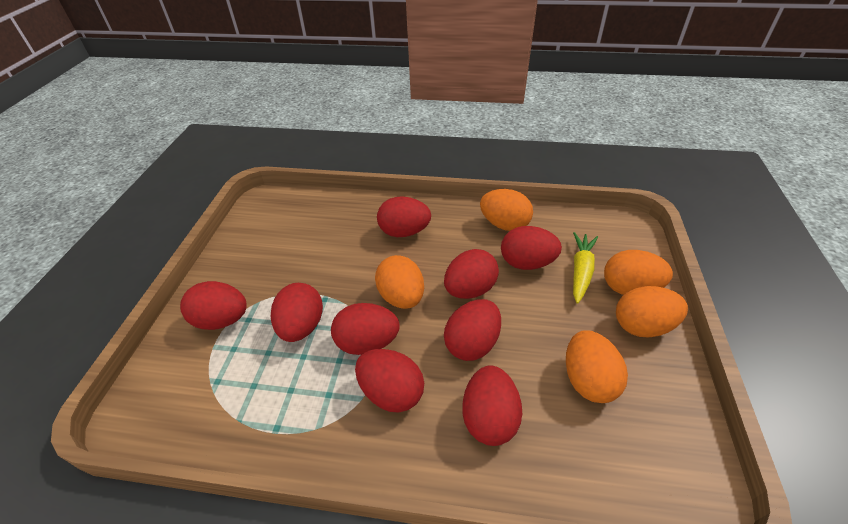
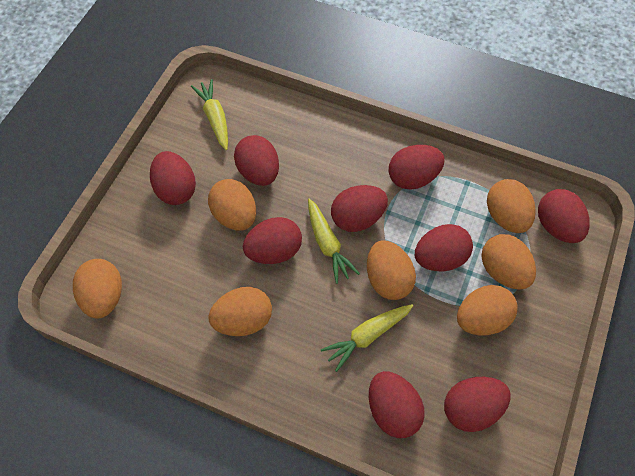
orange egg: [375,255,424,309] [480,189,533,231] [566,330,628,403] [604,250,673,295] [616,286,688,337] = 5 -> [73,259,122,319] [208,179,256,231] [208,287,272,336] [367,240,416,300] [457,285,518,336] [481,234,536,290] [487,179,536,233] = 7
yellow carrot: [573,232,598,304] = 1 -> [191,79,228,150] [308,199,360,284] [321,304,413,372] = 3

